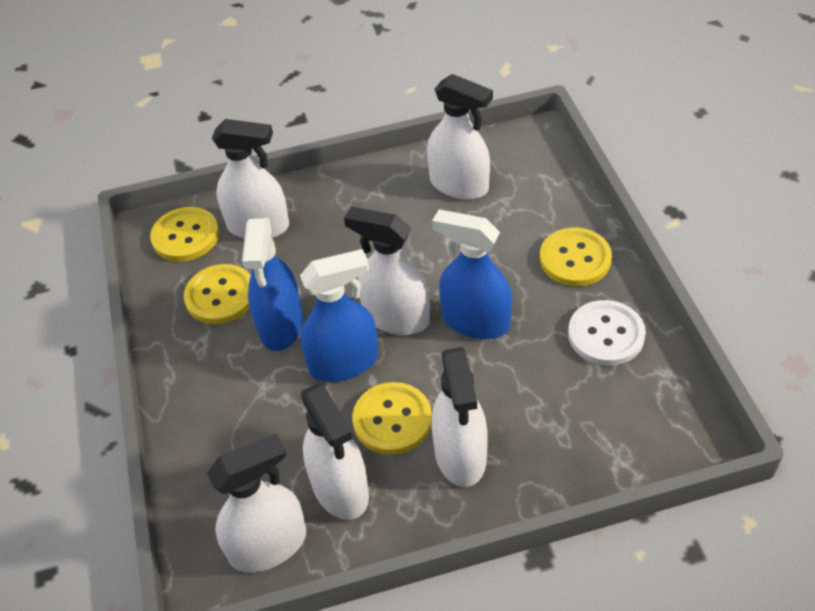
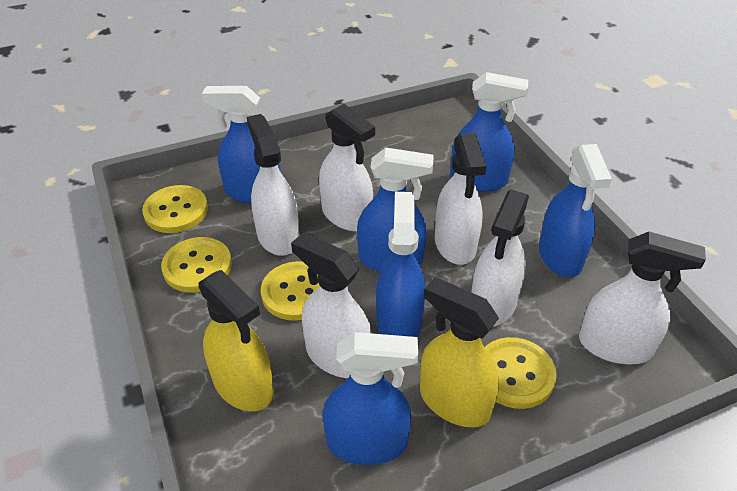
blue spray bottle: [242,218,303,351] [300,249,378,382] [432,210,512,339] = 3 -> [202,86,281,204] [323,332,418,465] [357,148,434,272] [376,192,425,337] [450,72,528,192] [539,144,612,277] = 6
white button: [568,300,646,366] = 1 -> none = 0
yellow spray bottle: none = 0 -> [198,270,274,411] [420,277,499,427] = 2

